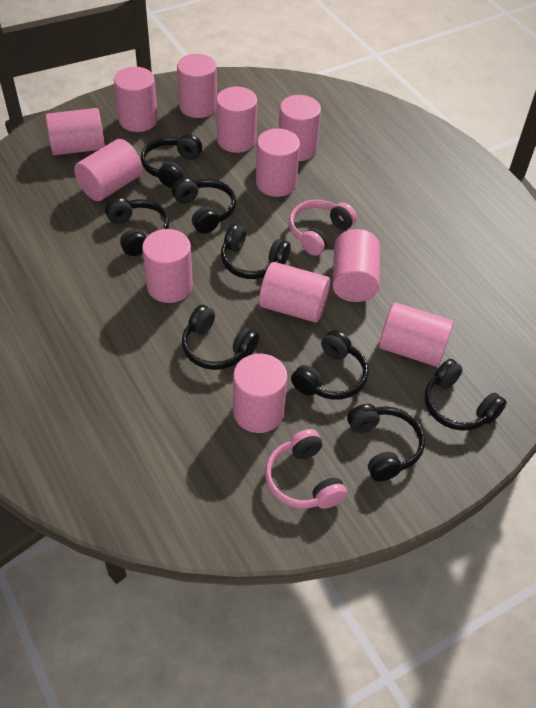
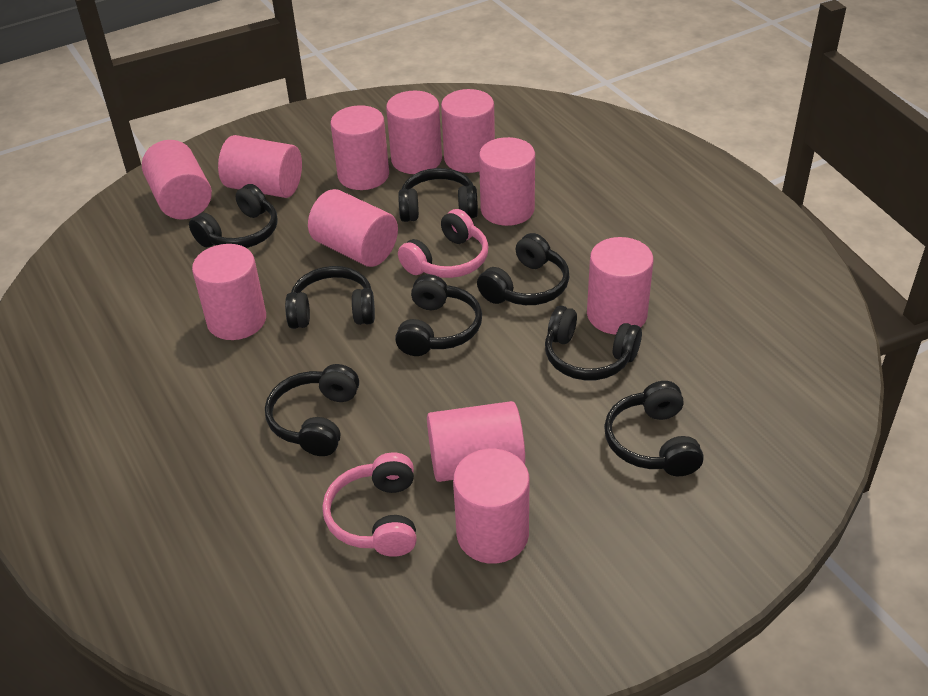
pink cylinder: [46,108,105,155] [74,139,142,201] [114,67,158,132] [142,229,193,303] [177,54,217,118] [216,87,257,153] [233,354,287,433] [256,128,300,197] [259,262,330,323] [279,95,321,161] [332,229,380,302] [379,303,454,367] = 12 -> [142,140,212,220] [192,244,266,340] [218,135,302,198] [308,189,398,267] [330,105,389,190] [386,91,442,174] [427,401,525,482] [441,89,495,173] [453,449,529,564] [479,137,535,226] [587,237,654,335] = 11

